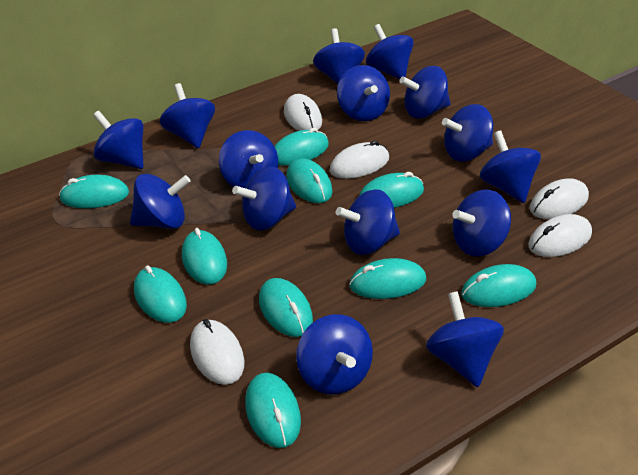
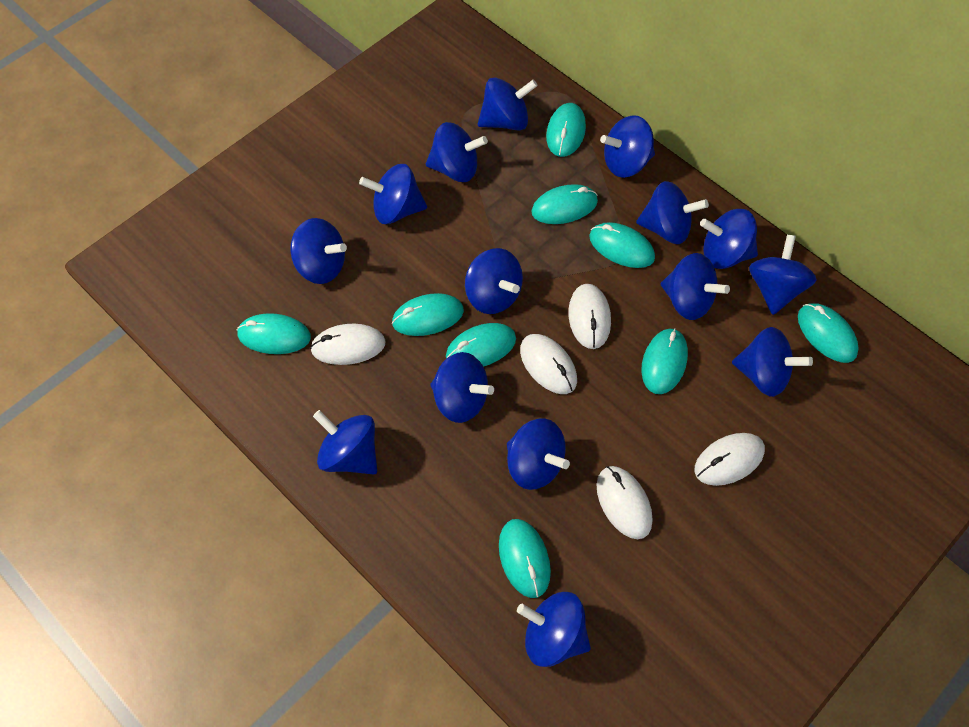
turquoise mouse: [59,175,129,208] [134,265,187,323] [182,228,227,285] [245,373,301,448] [259,278,313,337] [274,128,329,166] [286,158,332,203] [349,258,426,299] [359,172,424,208] [461,264,536,307] = 10 -> [237,313,311,354] [392,293,464,336] [446,323,516,367] [499,519,551,598] [531,184,598,224] [546,103,586,157] [589,222,655,268] [641,328,688,394] [798,303,859,363] = 9

